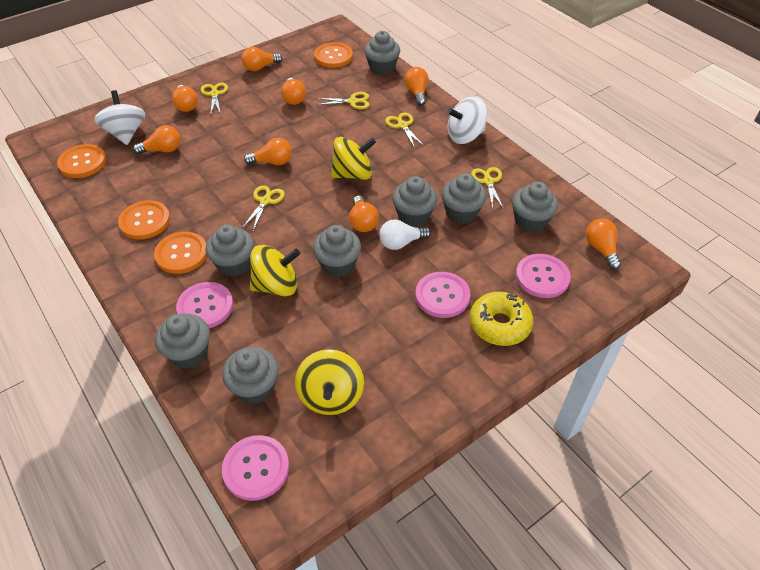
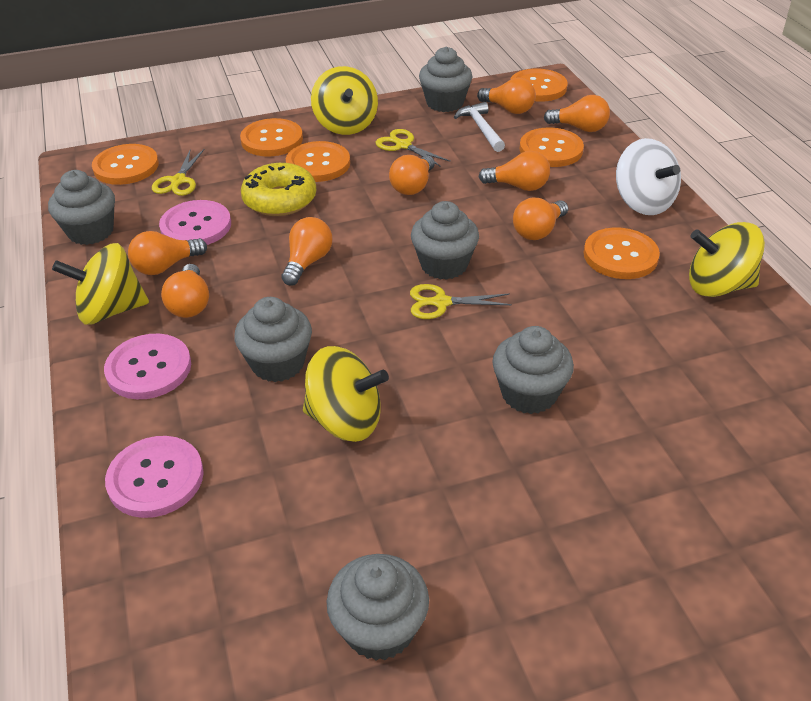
grey cupcake: [155,314,210,369] [205,225,254,277] [222,347,279,404] [313,225,361,277] [364,31,400,75] [392,176,438,227] [441,173,487,224] [512,182,558,232] = 8 -> [48,170,115,245] [234,297,312,382] [326,554,429,661] [411,201,479,280] [419,47,473,112] [492,326,574,414] = 6
orange button: [57,144,106,178] [118,200,170,239] [154,232,207,274] [314,42,353,68] = 4 -> [92,144,159,185] [240,118,303,156] [286,141,350,182] [510,68,568,102] [520,127,584,167] [583,227,660,279] = 6
pink button: [176,282,233,328] [222,435,289,501] [415,272,470,318] [516,254,571,298] = 4 -> [104,334,191,399] [105,436,204,518] [159,200,231,245] = 3
white hammer: none = 0 -> [454,102,505,152] = 1
white light bulb: [379,219,431,250] = 1 -> none = 0
white spinning top: [94,90,145,145] [447,96,487,144] = 2 -> [616,138,681,215] = 1
yellow scissors: [201,82,228,116] [242,185,285,231] [315,92,370,109] [385,112,424,148] [471,167,504,209] = 5 -> [152,149,204,196] [376,129,451,167] [410,284,512,319] = 3
yellow spinning top: [250,245,300,296] [295,349,364,415] [331,137,376,180] = 3 -> [52,243,149,325] [303,346,389,442] [311,66,378,135] [689,222,765,297] = 4

